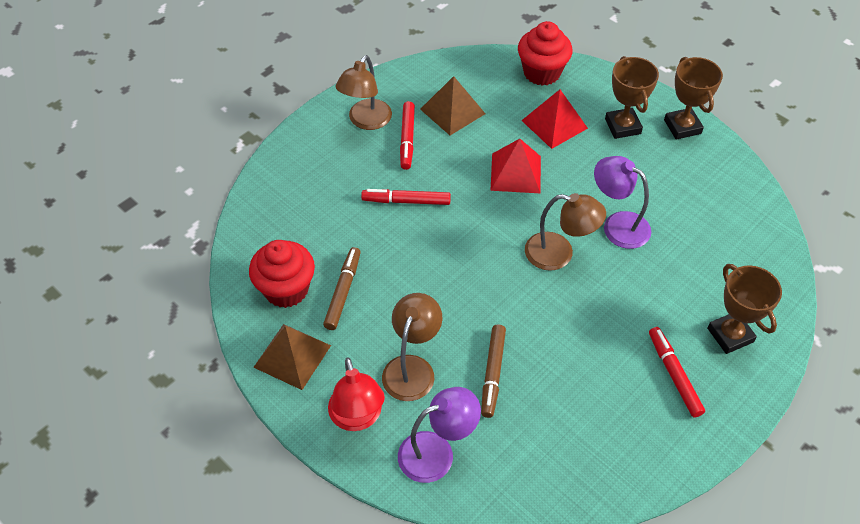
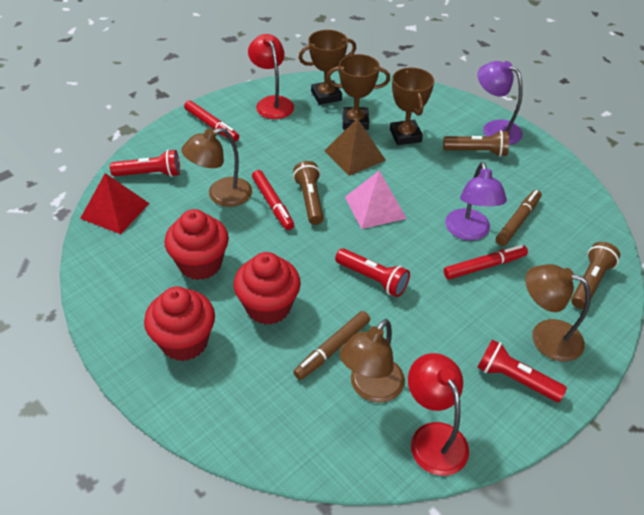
brown flashlight: none = 0 -> [293,161,324,225] [443,130,509,157] [571,242,620,309] = 3
brown pyramid: [253,324,331,390] [420,76,485,135] = 2 -> [324,118,386,176] = 1
pink pyramid: none = 0 -> [345,171,407,229] = 1
red cupcake: [249,240,315,308] [518,21,572,86] = 2 -> [144,286,215,361] [164,209,229,280] [234,252,301,325] = 3
red flashlight: none = 0 -> [110,150,180,177] [335,248,410,297] [477,340,567,402] = 3
red lamp: [328,358,385,431] = 1 -> [248,34,294,119] [408,353,469,476] = 2
red pyramid: [490,139,541,194] [521,90,588,149] = 2 -> [80,173,150,234] = 1

